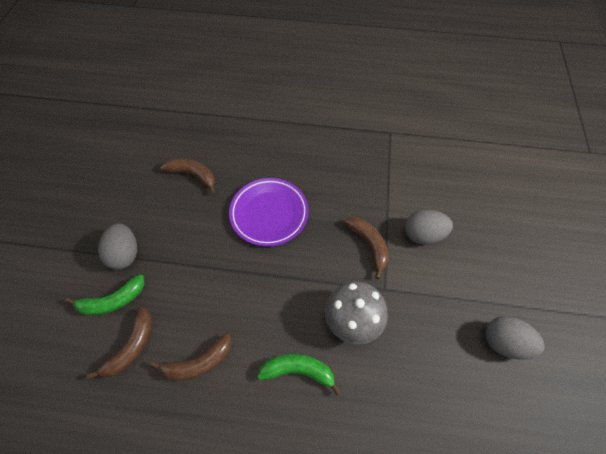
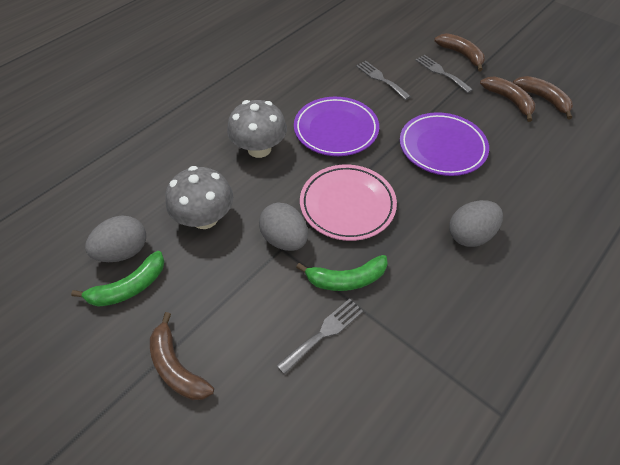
grey fork: none = 0 -> [276,298,363,375] [356,61,411,100] [415,55,473,93] = 3
grey mushroom: [325,281,388,344] = 1 -> [165,166,233,229] [227,100,287,158] = 2
pink plate: none = 0 -> [300,165,397,241] = 1
purple plate: [229,178,309,247] = 1 -> [294,97,379,156] [400,112,489,176] = 2

